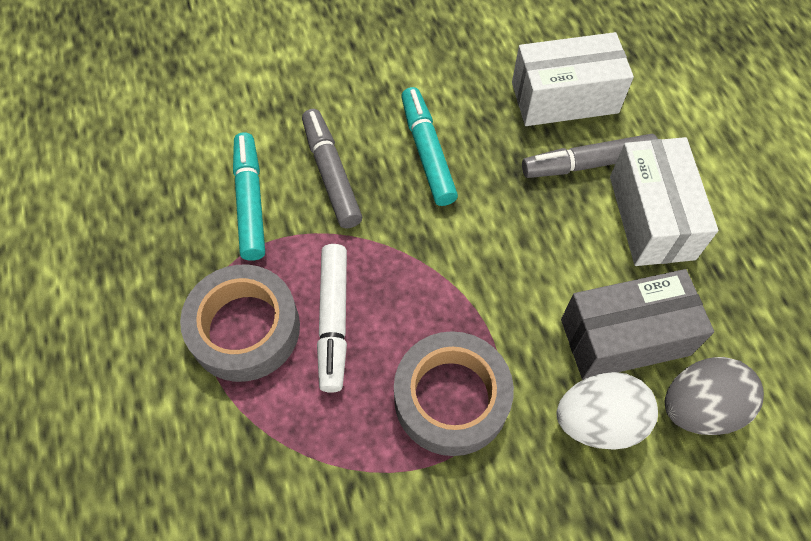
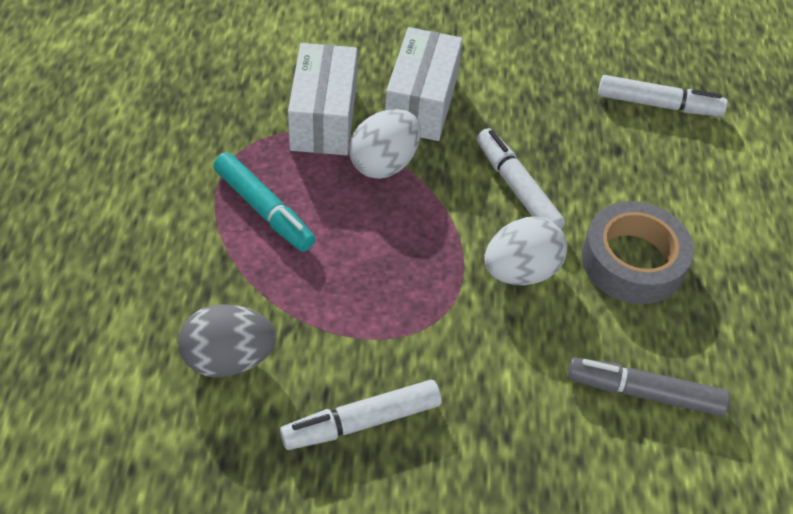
grey box: [561,269,714,380] = 1 -> none = 0
grey marker: [302,109,362,228] [522,134,658,178] = 2 -> [567,357,730,416] = 1
grey tape: [180,265,300,382] [394,331,514,456] = 2 -> [582,201,694,304] = 1
turquoise marker: [233,132,265,261] [401,87,458,206] = 2 -> [213,152,315,252] = 1
white egg: [556,372,658,450] = 1 -> [349,109,421,179] [484,217,567,285] = 2
white marker: [317,244,347,393] = 1 -> [280,380,441,450] [477,128,565,229] [598,75,728,117] = 3

